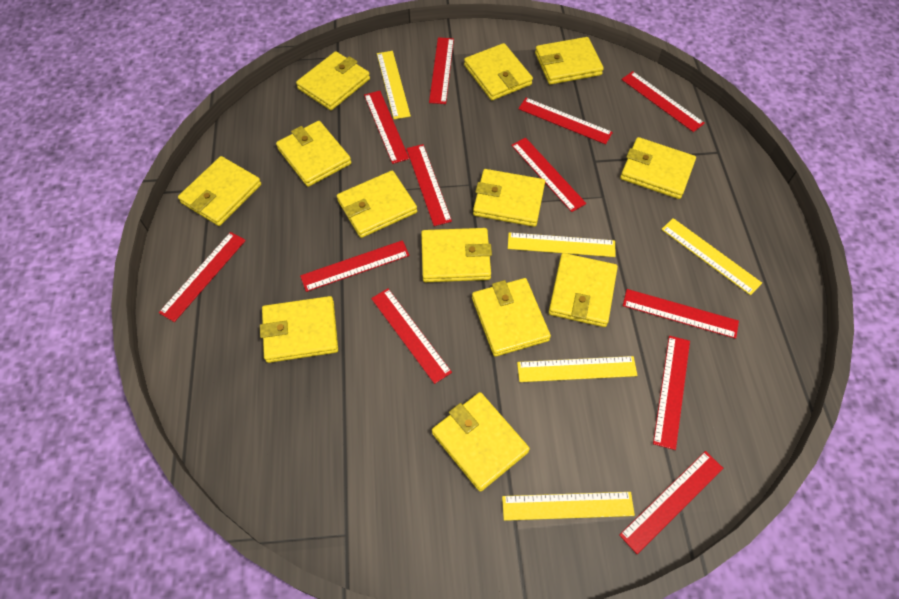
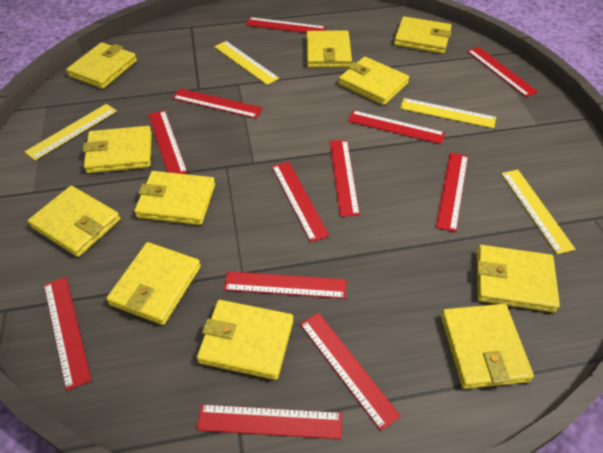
yellow ruler: [377,51,411,119] [502,492,635,521] [508,232,616,257] [517,356,638,382] [661,218,762,295] = 5 -> [25,104,117,161] [214,41,279,85] [400,98,496,128] [501,170,576,254] = 4
yellow wallet: [178,156,261,226] [260,296,338,363] [276,121,351,187] [296,51,370,110] [337,171,417,238] [421,228,492,282] [432,392,530,492] [464,43,533,100] [472,278,551,357] [473,169,545,227] [535,37,604,85] [549,253,618,327] [620,137,696,199] = 13 -> [28,186,120,257] [66,42,137,89] [83,126,152,173] [106,242,201,325] [134,171,215,225] [197,300,293,380] [306,31,352,67] [339,57,409,105] [394,16,452,54] [441,304,534,389] [476,245,560,312] = 11

